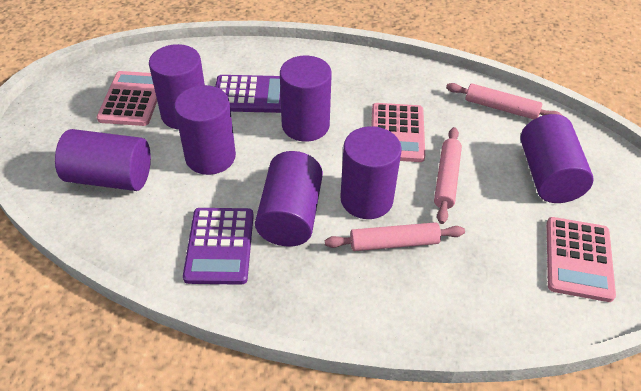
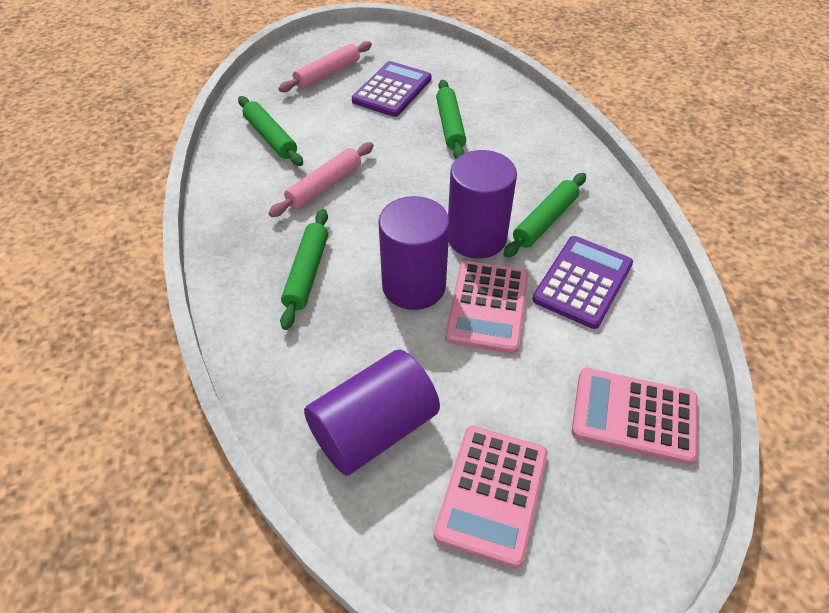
green rolling pin: none = 0 -> [238,96,303,166] [280,209,328,330] [436,80,466,159] [503,173,586,258] = 4
pink rolling pin: [325,222,465,251] [434,127,462,224] [446,83,563,120] = 3 -> [268,142,374,217] [278,41,372,92] = 2
purple cylinder: [55,129,151,191] [149,44,205,130] [174,85,236,175] [255,151,323,246] [280,56,332,142] [340,126,402,219] [521,114,594,203] = 7 -> [304,350,440,476] [378,196,450,310] [448,150,517,259] = 3

